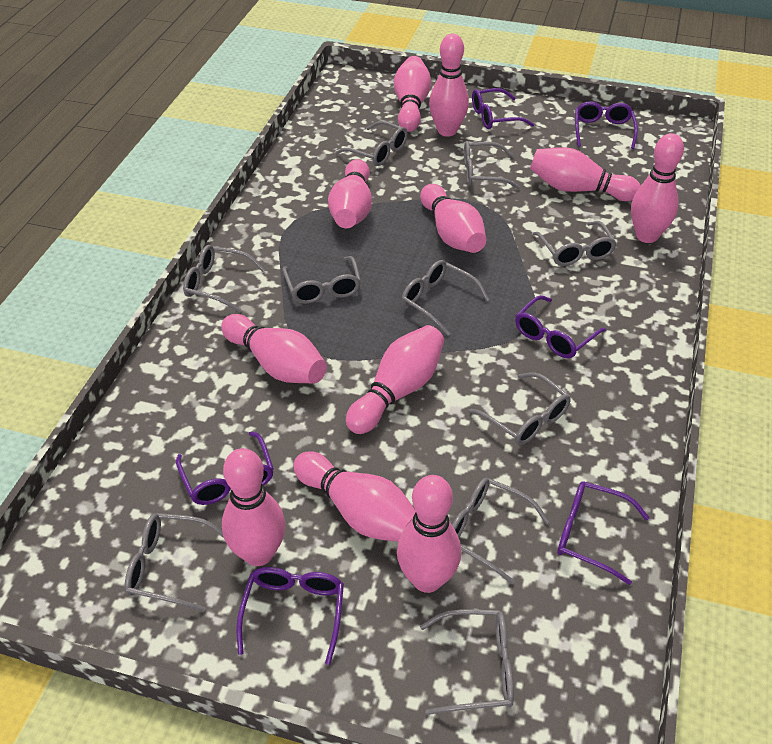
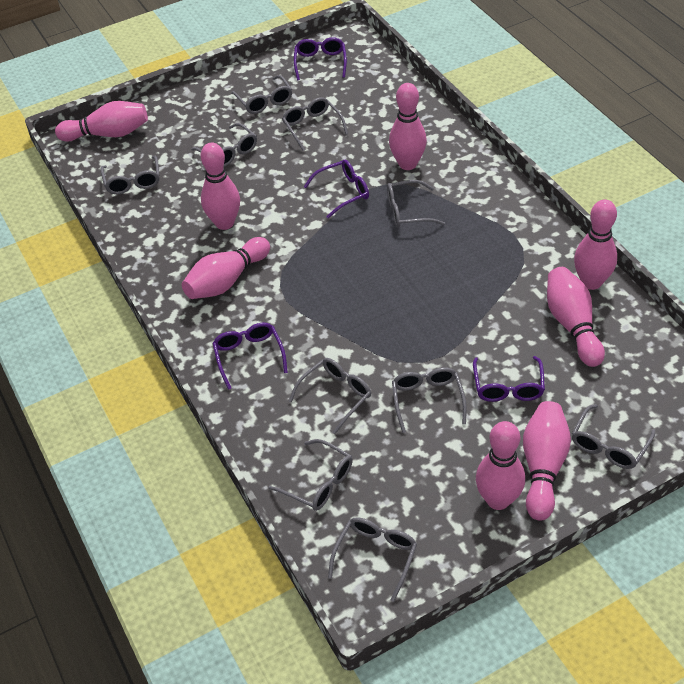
pink bowling pin: [221,314,327,384] [222,448,285,566] [293,451,416,542] [328,159,372,228] [346,325,444,434] [394,56,431,132] [397,475,461,593] [420,184,486,253] [429,34,469,136] [530,147,641,201] [631,133,684,243] = 11 -> [55,101,148,142] [182,237,270,299] [201,143,240,230] [389,83,427,170] [476,421,525,510] [523,401,571,521] [547,267,605,367] [574,199,617,290] = 8
purple glasses: [176,431,274,505] [236,567,344,665] [472,88,534,129] [515,295,606,358] [557,481,650,585] [575,101,638,149] = 6 -> [212,323,288,390] [294,37,347,80] [304,160,369,218] [473,356,545,402] = 4

